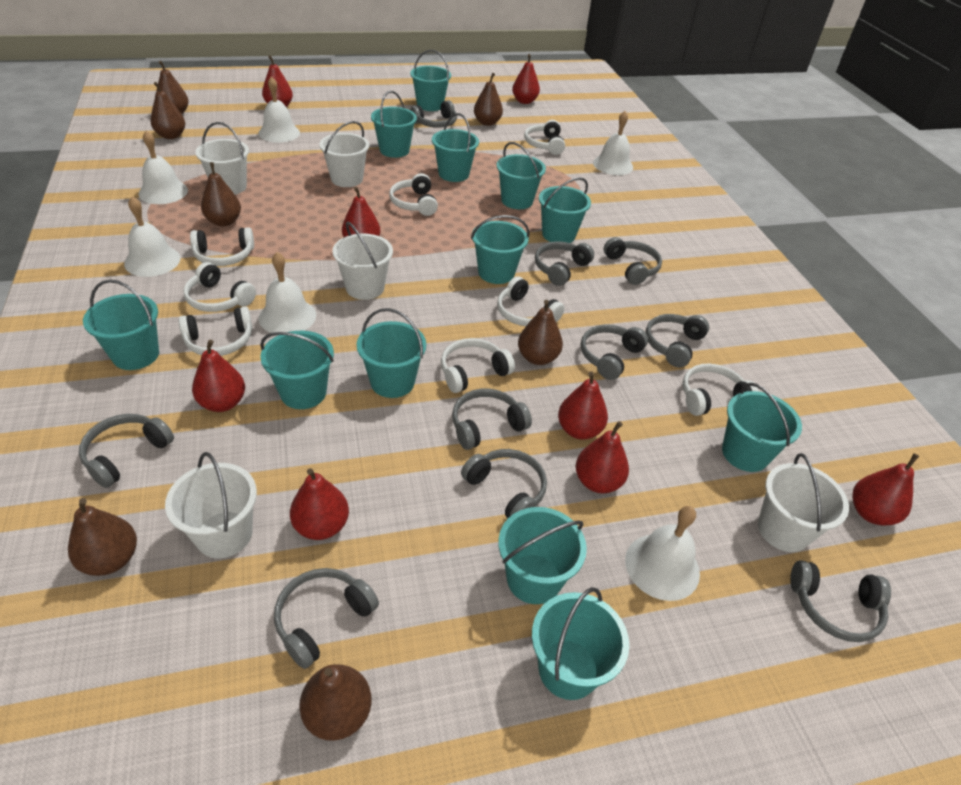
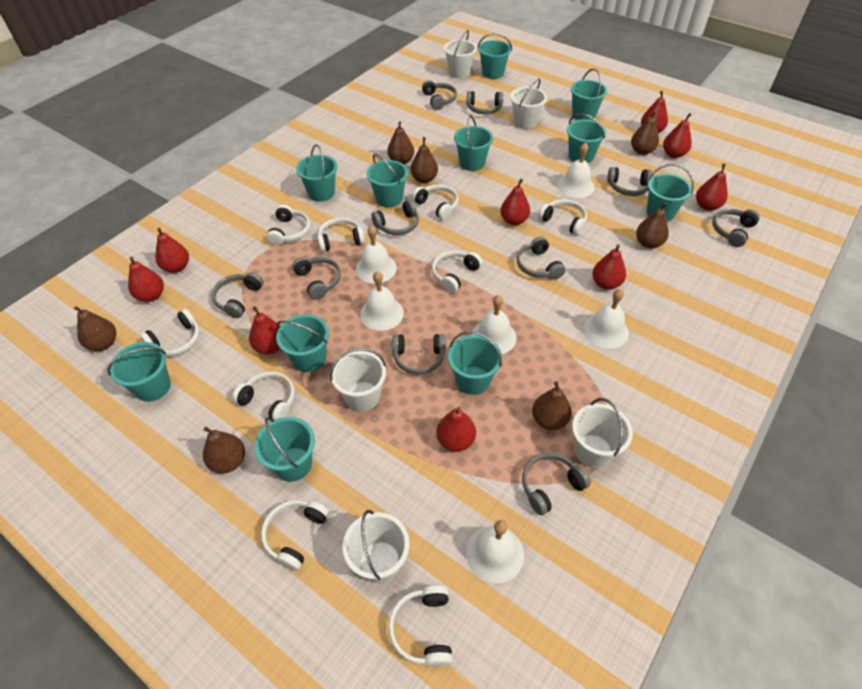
red pear: [192,339,245,412] [262,55,293,107] [290,468,349,540] [342,187,380,237] [512,54,540,104] [558,371,608,440] [575,421,629,493] [852,453,919,526] = 8 -> [128,256,164,302] [155,228,189,273] [249,306,280,354] [436,407,476,452] [500,179,530,225] [592,244,626,290] [641,91,668,133] [663,113,692,158] [696,164,728,211] = 9
turquoise bucket: [83,279,159,370] [260,331,334,409] [357,308,426,398] [371,90,417,158] [410,50,451,111] [432,113,479,182] [471,215,529,284] [497,142,546,209] [498,507,587,604] [532,587,629,700] [539,177,591,243] [722,383,802,472] = 12 -> [107,342,171,402] [254,417,315,482] [276,314,329,372] [296,144,337,202] [367,154,408,207] [448,331,502,395] [454,116,493,171] [478,33,512,79] [567,113,606,163] [571,69,608,120] [647,164,694,222] = 11
white headphones: [179,307,252,356] [183,262,256,312] [190,227,254,266] [389,173,438,216] [441,338,515,393] [497,276,565,326] [524,120,565,155] [682,363,759,416] = 8 -> [140,309,200,356] [232,372,295,420] [261,500,330,571] [266,205,310,246] [317,217,365,252] [388,585,453,667] [412,185,459,220] [432,251,482,293] [539,199,587,235] = 9

